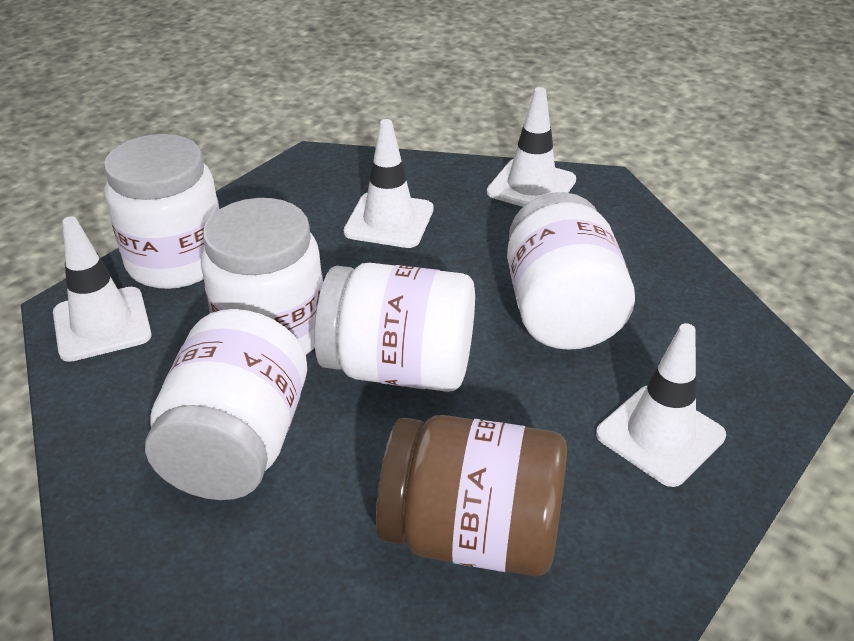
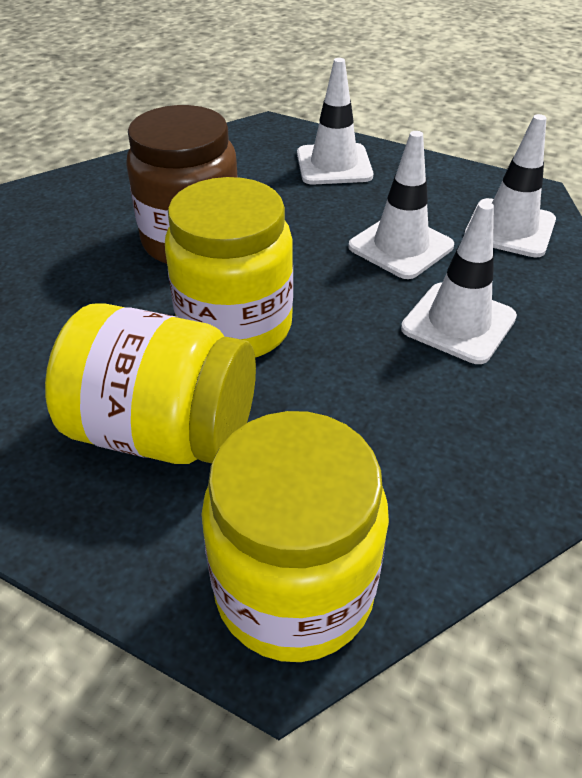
white jar: [104,134,219,289] [145,309,307,500] [201,198,323,355] [314,263,475,392] [507,192,635,350] = 5 -> none = 0
yellow jar: none = 0 -> [45,303,256,464] [165,177,293,357] [201,411,389,662] = 3

